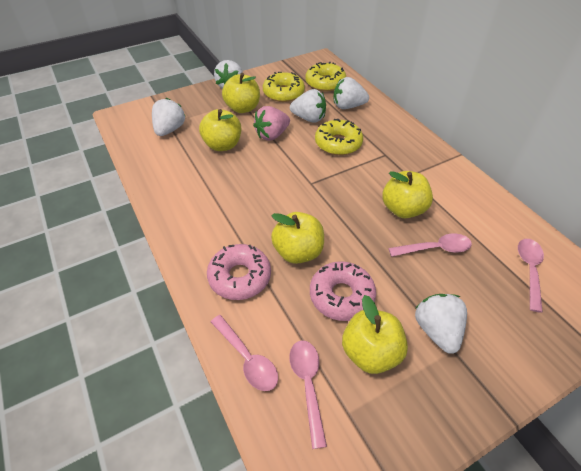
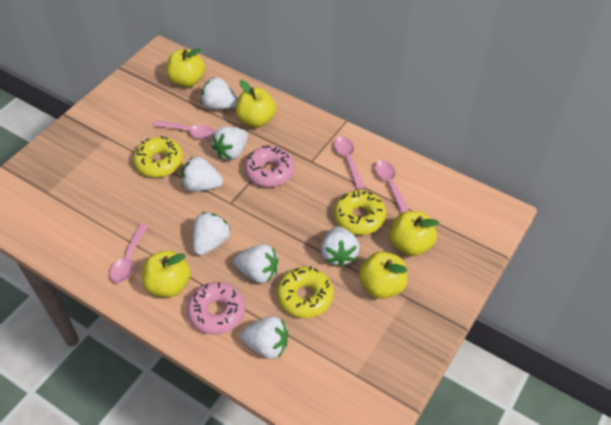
pink strawberry: [253,106,290,141] = 1 -> none = 0
white strawberry: [152,98,185,136] [214,60,243,89] [290,89,326,123] [334,77,369,109] [415,294,467,354] = 5 -> [181,157,223,192] [193,212,230,255] [201,77,238,109] [211,127,248,160] [234,244,278,283] [240,316,288,359] [321,226,360,267] = 7

